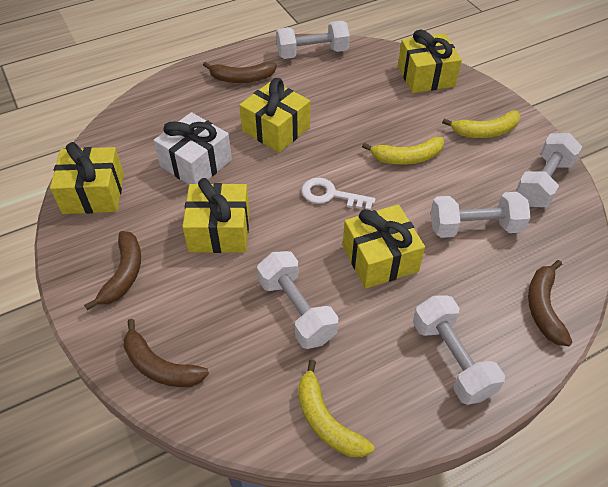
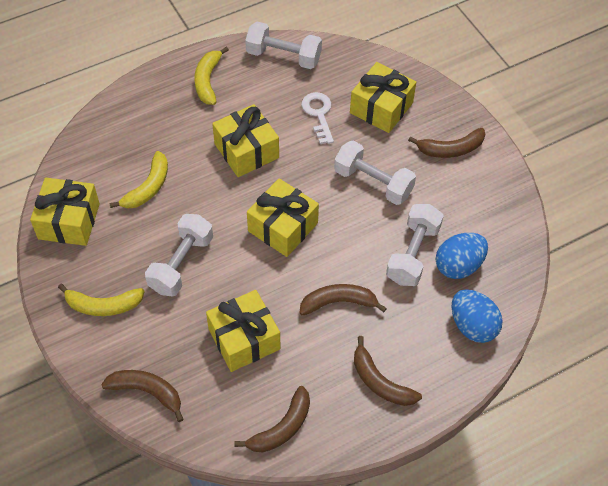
blue egg: none = 0 -> [436,233,488,279] [452,289,503,343] = 2
brown banana: [84,231,141,310] [124,319,209,387] [203,62,276,83] [528,260,573,346] = 4 -> [101,370,184,422] [234,386,310,452] [299,284,387,316] [354,336,422,406] [408,128,485,158] = 5
white dumbbell: [257,251,339,349] [276,21,350,59] [413,295,505,405] [431,192,531,238] [516,133,582,207] = 5 -> [145,214,213,297] [245,22,322,69] [334,141,416,205] [386,204,444,286] = 4
white gift: [154,112,232,185] = 1 -> none = 0

